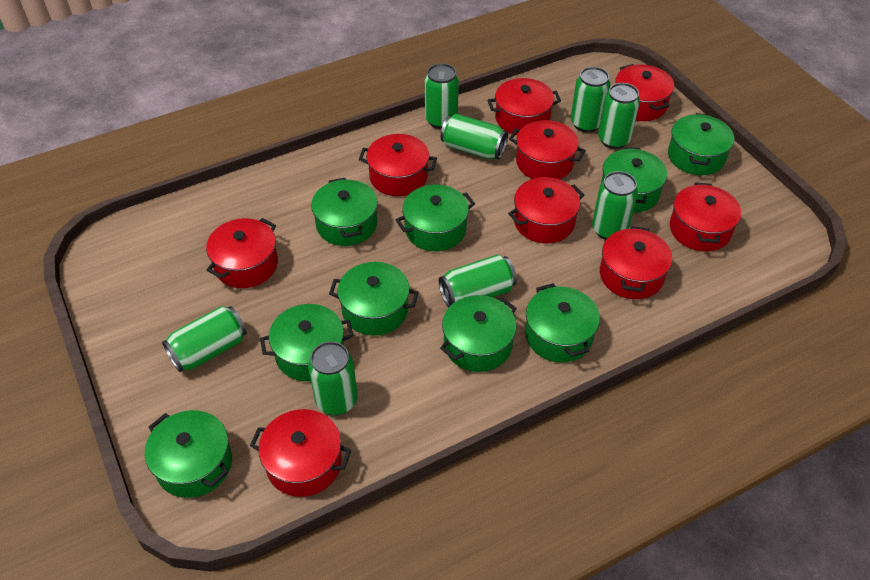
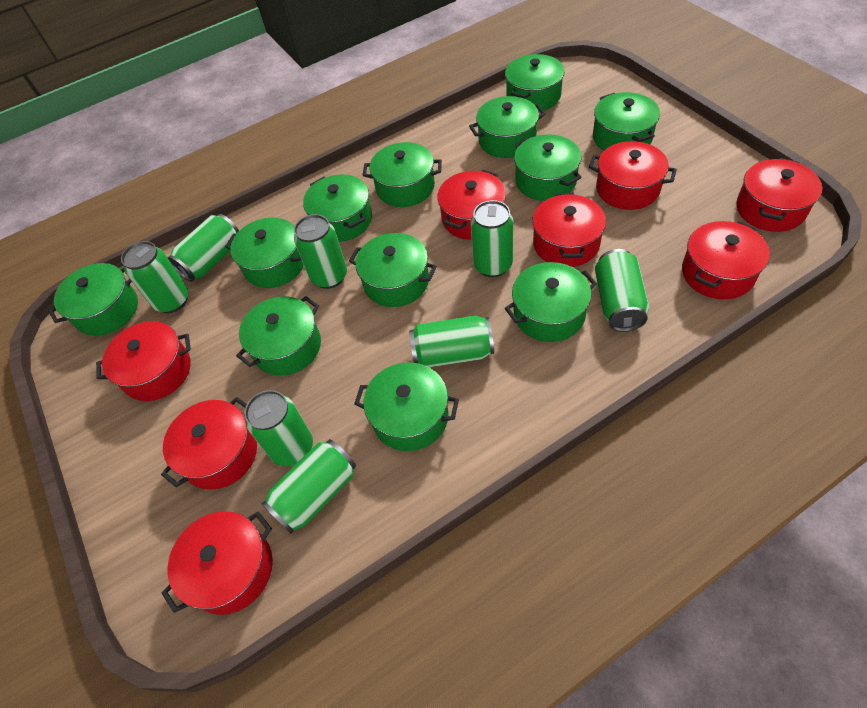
green pot: [145,410,232,498] [260,304,353,381] [311,178,378,246] [329,262,418,336] [396,185,475,251] [440,295,517,372] [525,283,600,363] [601,147,667,213] [668,113,734,175] = 9 -> [48,263,138,336] [225,217,304,288] [236,296,321,376] [303,174,372,242] [349,233,437,307] [354,362,459,451] [363,142,442,207] [469,96,546,158] [505,54,565,112] [505,262,597,342] [514,134,582,201] [593,92,660,151] = 12
red pot: [206,218,278,288] [250,409,351,497] [359,134,437,196] [487,78,561,135] [508,177,584,243] [509,120,586,179] [600,226,672,299] [615,64,674,121] [670,183,741,251] = 9 -> [96,321,191,401] [161,397,257,490] [161,511,273,615] [437,170,506,240] [532,193,606,267] [589,141,677,210] [682,221,770,299] [736,158,822,232] = 8

